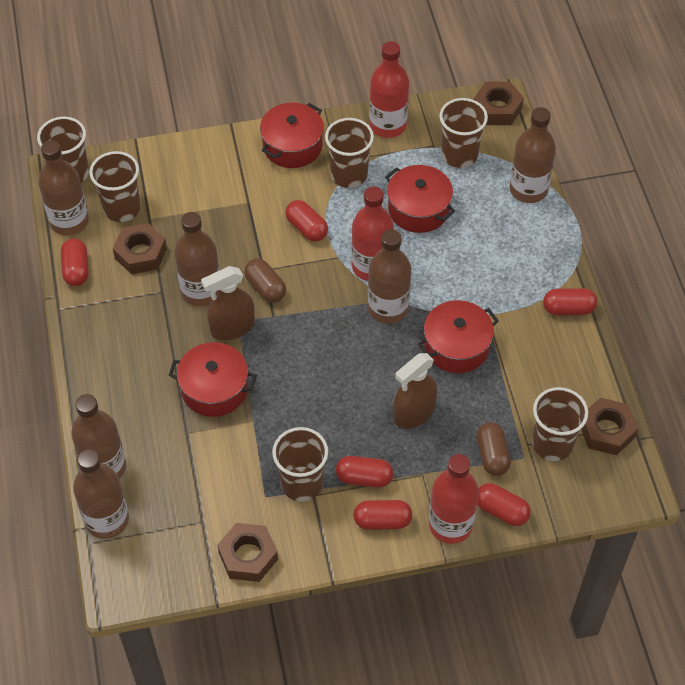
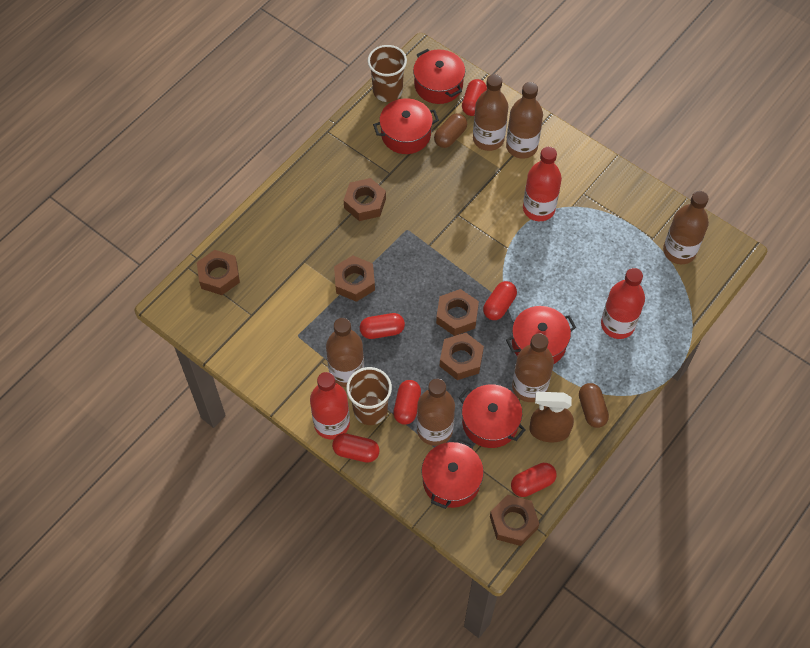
brown cup: [37,117,89,183] [89,151,141,222] [272,427,328,501] [325,118,374,188] [439,98,488,168] [532,387,588,461] = 6 -> [346,367,392,425] [368,45,407,102] = 2
brown nut: [113,223,167,274] [217,523,278,582] [474,81,524,125] [581,398,638,455] = 4 -> [197,250,240,295] [334,255,375,302] [344,178,386,221] [436,289,479,336] [440,333,484,380] [490,495,539,546] = 6
brown spray bottle: [201,266,255,340] [394,353,437,429] = 2 -> [529,392,574,442] = 1
red pot: [169,342,257,417] [260,103,324,168] [385,165,455,233] [418,300,499,373] = 4 -> [373,98,439,154] [413,49,465,104] [421,438,484,509] [458,384,526,448] [506,306,576,364] = 5

